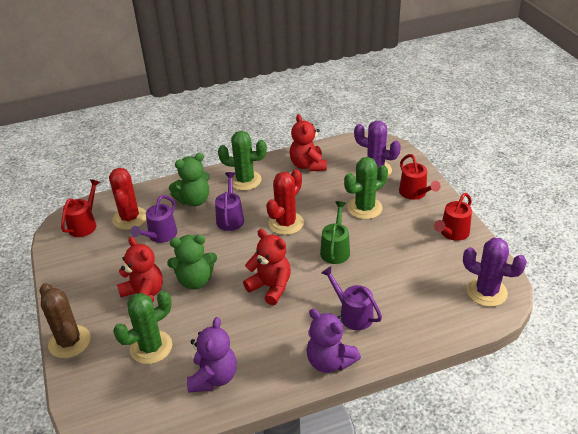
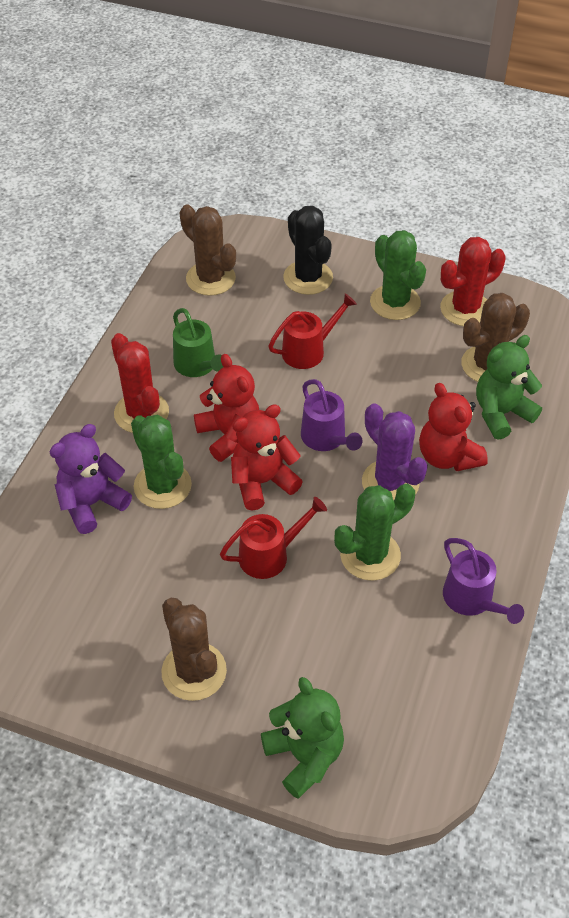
black cactus: none = 0 -> [283,206,333,295] = 1
brown cactus: [40,283,91,358] = 1 -> [161,598,227,701] [180,204,236,296] [461,293,530,382] = 3
purple cactus: [354,121,401,177] [463,238,527,307] = 2 -> [362,403,428,500] = 1
purple teddy bear: [187,317,237,393] [306,309,361,373] = 2 -> [50,424,132,534] = 1
purple watering can: [130,195,177,243] [215,172,244,231] [321,266,382,330] = 3 -> [301,379,362,451] [443,538,524,624] = 2
red watering can: [61,179,100,237] [399,154,441,200] [434,193,472,241] = 3 -> [220,497,327,579] [268,293,357,369] = 2

